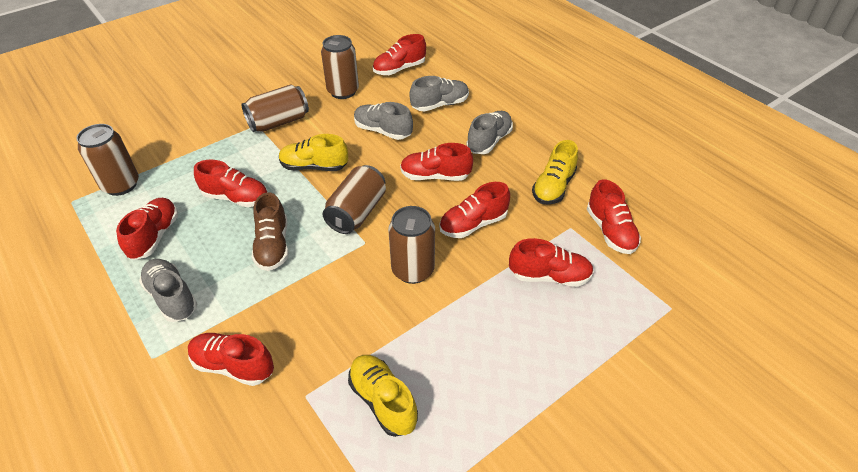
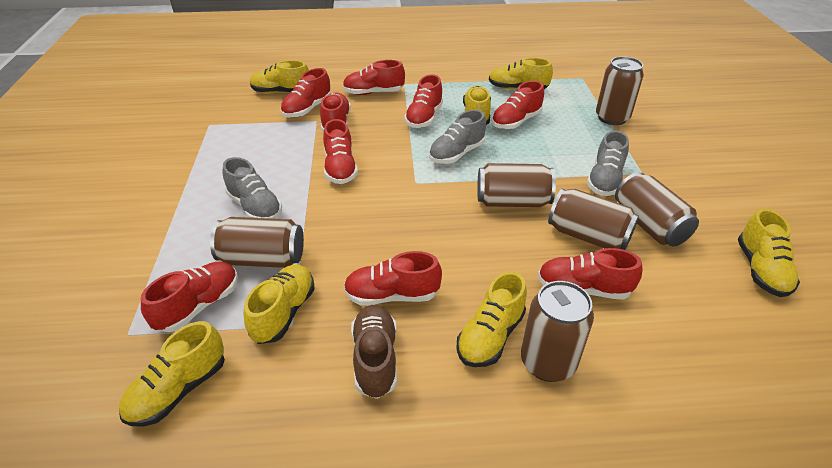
brown can: [76,124,139,196] [242,84,309,132] [321,35,359,99] [323,165,386,234] [388,206,435,284] = 5 -> [210,217,304,268] [477,163,556,207] [521,281,594,382] [548,188,639,250] [596,56,644,125] [615,172,699,246] = 6
grey shoe: [139,259,197,322] [354,102,413,140] [409,76,469,111] [466,111,513,154] = 4 -> [223,157,282,219] [429,110,486,164] [587,130,629,196] = 3
red shoe: [116,198,178,260] [188,333,274,386] [194,160,267,207] [373,34,426,75] [400,143,473,181] [439,182,510,238] [509,238,594,287] [587,179,641,254] = 8 -> [141,262,238,332] [281,68,331,118] [320,92,351,132] [323,119,358,184] [343,60,405,95] [344,251,442,305] [404,74,443,128] [492,81,544,129] [538,248,643,300] = 9
yellow shoe: [279,134,348,171] [348,355,418,437] [532,140,578,204] = 3 -> [119,321,225,426] [244,264,315,344] [250,60,309,93] [457,271,527,367] [463,86,491,125] [489,58,553,89] [738,209,800,297] = 7

